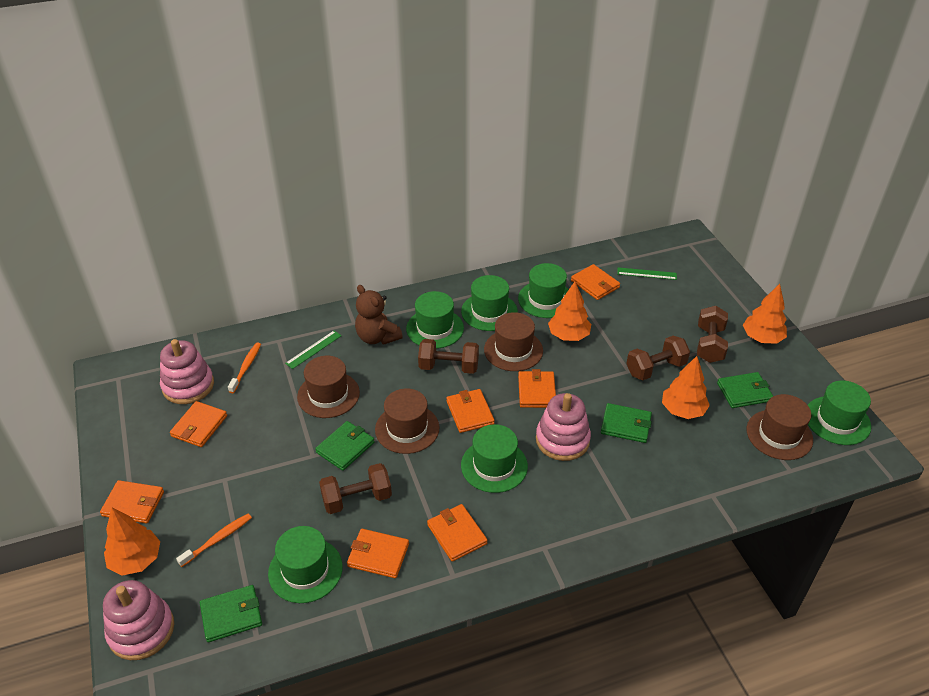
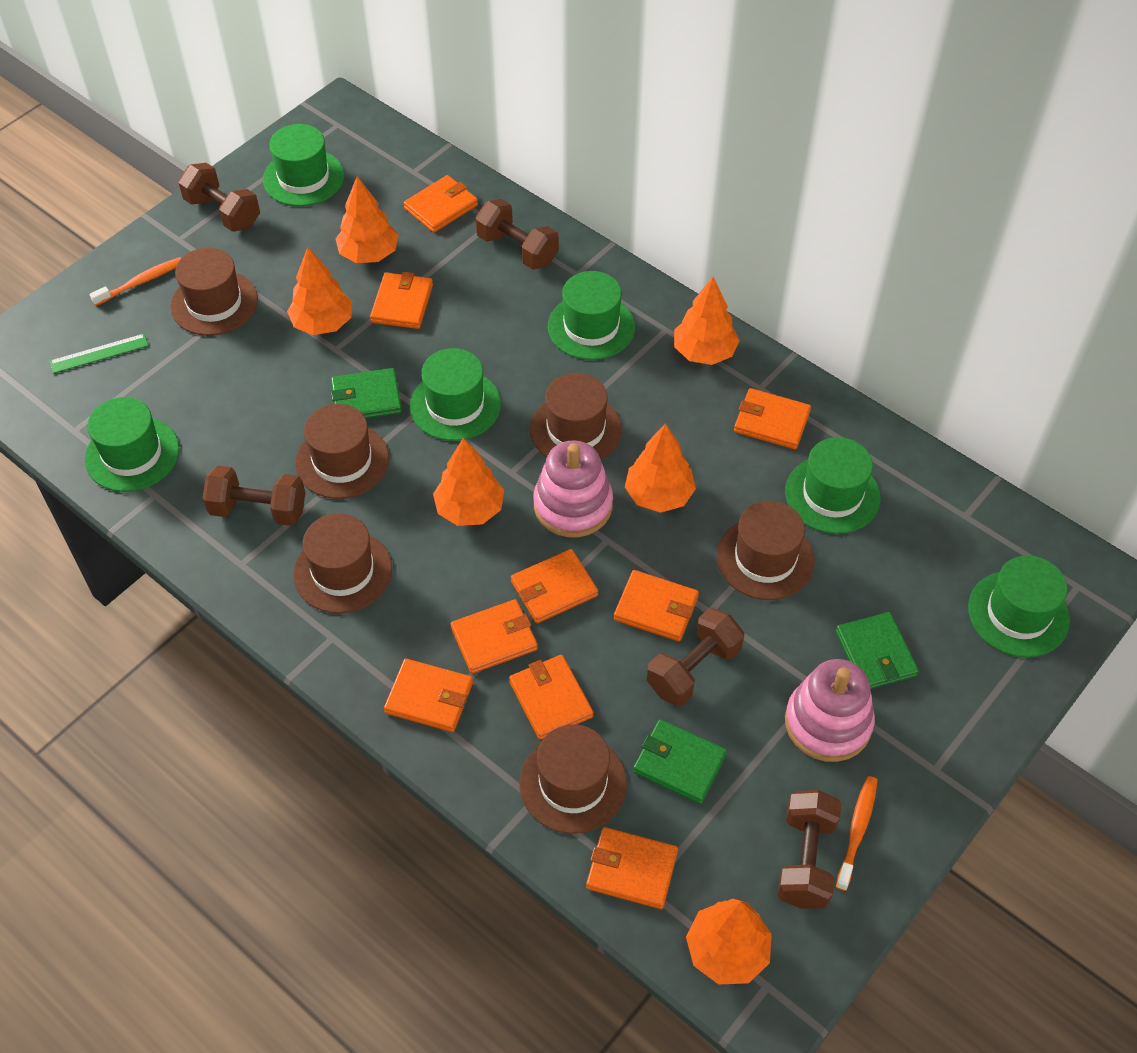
brown dumbbell: [319,463,392,514] [418,339,479,374] [626,336,690,380] [697,306,728,363] = 4 -> [178,163,260,232] [202,466,305,526] [475,199,559,270] [647,608,744,706] [777,790,841,909] = 5
brown hat: [297,356,360,418] [375,388,439,454] [484,312,543,371] [747,394,813,460] = 4 -> [171,248,258,336] [294,513,392,613] [295,404,389,499] [519,724,627,834] [530,373,622,460] [717,501,815,600] = 6
brown teddy bear: [355,285,403,345] = 1 -> none = 0
green ruler: [285,331,341,369] [617,267,677,280] = 2 -> [49,333,149,374] = 1
green wallet: [200,585,262,642] [315,421,375,471] [601,403,652,443] [717,372,773,408] = 4 -> [331,368,402,418] [633,719,727,804] [836,612,919,689] = 3
orange tree: [104,508,160,576] [548,282,591,341] [662,356,710,419] [743,284,787,344] = 4 -> [287,247,352,335] [335,176,399,263] [433,438,504,526] [625,423,696,513] [674,277,740,365] [686,899,772,985] = 6
orange wallet: [100,480,164,523] [170,401,227,447] [347,529,409,578] [427,504,488,562] [446,389,495,433] [518,369,556,408] [571,264,620,300] = 7 -> [370,272,433,329] [384,659,473,732] [404,175,478,233] [451,599,538,674] [509,655,594,740] [511,549,598,623] [586,827,678,909] [614,570,699,641] [734,388,811,449] = 9
pink stacking toy: [103,580,174,660] [160,339,214,404] [536,393,591,461] = 3 -> [533,441,613,537] [785,659,875,762] = 2

